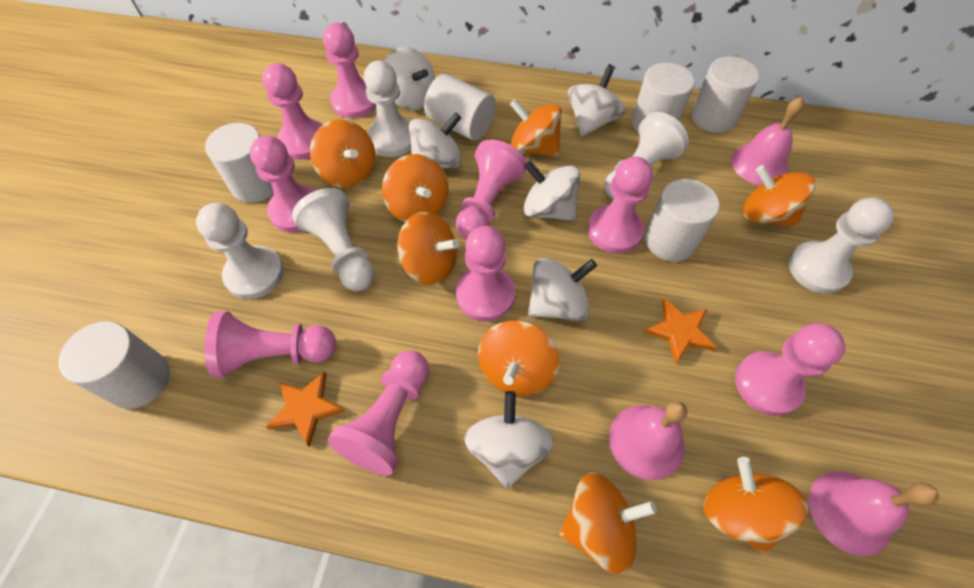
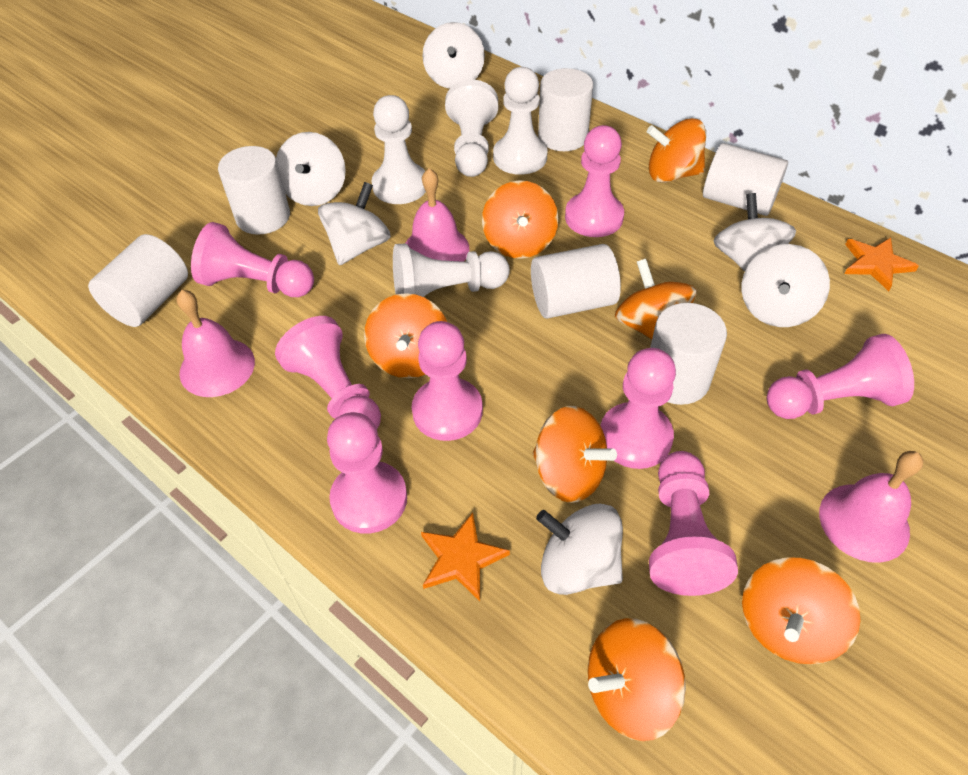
orange spinning top: [310,120,375,188] [382,154,449,222] [397,212,459,285] [478,321,559,396] [510,99,562,157] [559,473,657,575] [704,457,808,553] [743,165,815,228] = 8 -> [364,293,447,378] [482,180,558,259] [533,406,617,503] [588,618,686,741] [615,259,697,339] [647,118,706,183] [742,557,861,665] = 7
pink pawn: [204,311,336,377] [250,135,316,233] [262,63,323,160] [323,23,376,118] [328,350,429,475] [456,140,527,239] [456,226,515,321] [588,157,653,253] [735,323,845,416] = 9 -> [191,222,314,297] [275,316,381,428] [327,412,407,534] [412,321,483,441] [565,125,624,237] [600,348,676,469] [649,451,738,596] [767,334,914,419] = 8
white pawn: [196,203,284,299] [292,188,375,291] [364,61,411,157] [605,112,689,199] [789,197,894,294] = 5 -> [372,95,426,204] [393,243,510,297] [445,80,498,177] [493,67,547,175] = 4

